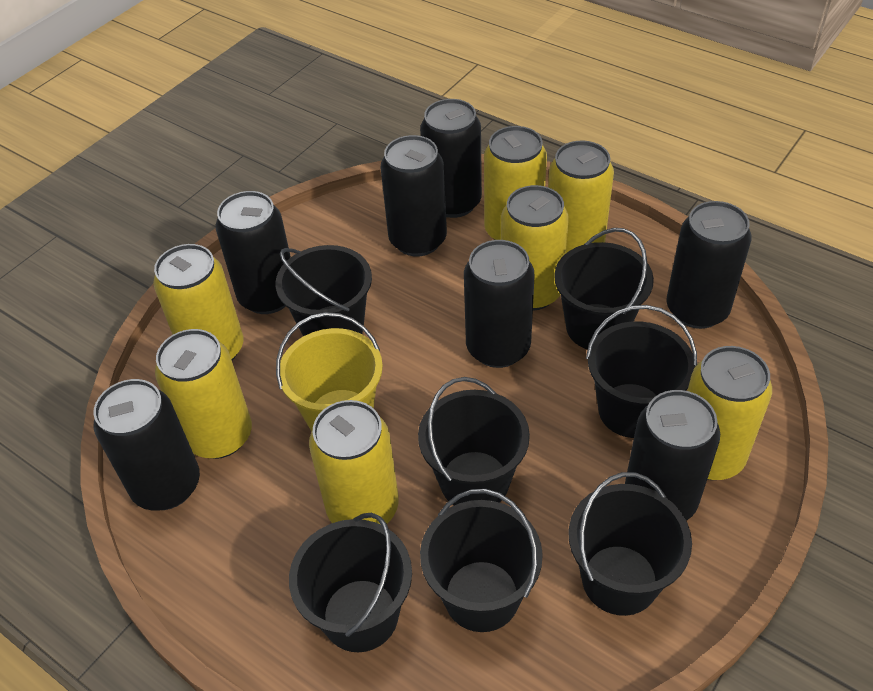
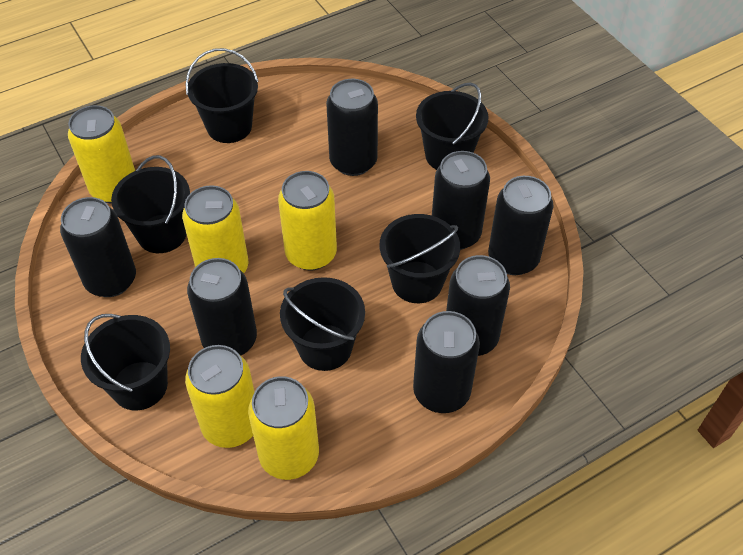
black bucket: [276,245,372,336] [289,513,412,652] [418,377,530,506] [420,489,543,632] [554,228,654,349] [569,472,692,616] [586,305,697,438] = 7 -> [81,314,170,410] [111,155,190,253] [185,48,259,143] [280,277,365,371] [380,214,460,303] [416,82,488,170] = 6
yellow bucket: [276,312,383,431] = 1 -> none = 0
yellow can: [153,244,243,360] [155,329,252,459] [309,400,399,525] [484,126,547,240] [501,185,569,311] [548,141,614,253] [687,346,772,480] = 7 -> [68,105,135,203] [182,185,248,273] [185,345,254,448] [248,376,319,480] [278,171,337,270] = 5

